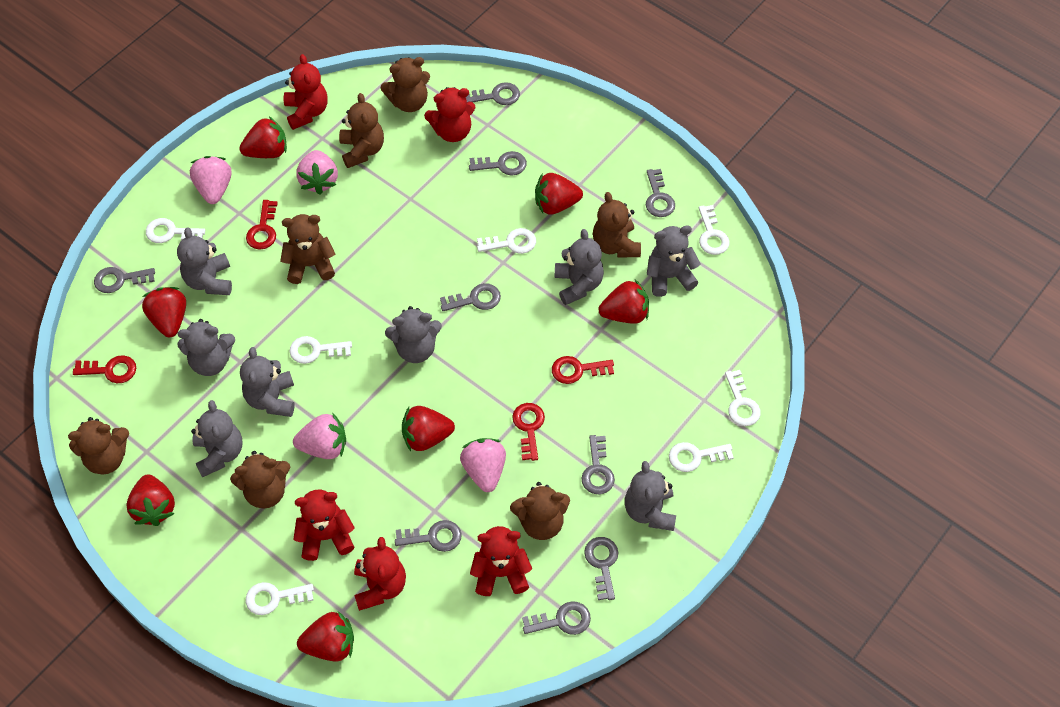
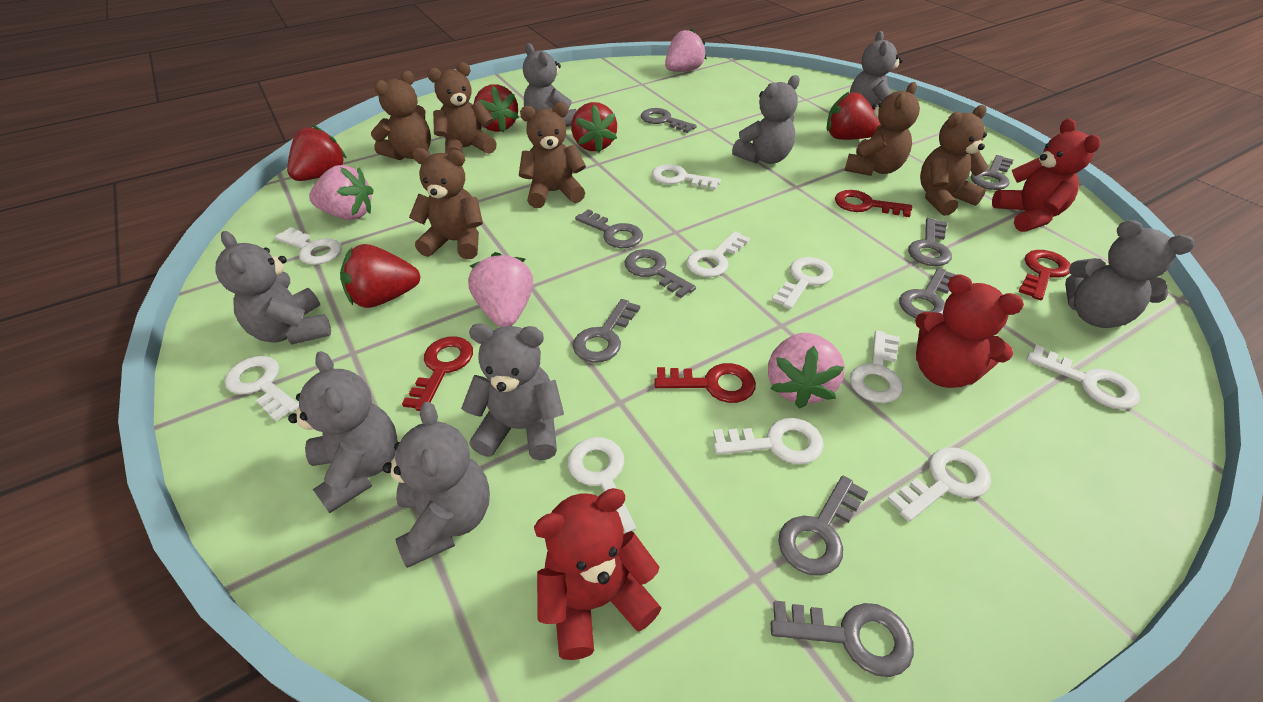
brown teddy bear: [68,417,129,475] [230,451,290,509] [280,214,336,284] [339,93,384,168] [380,57,430,112] [510,482,570,540] [593,192,641,258] = 7 -> [371,71,431,160] [409,148,483,259] [427,62,497,154] [519,102,586,208] [844,82,920,176] [920,105,989,216] = 6
red strawberry: [126,474,175,526] [142,287,186,337] [239,116,287,158] [297,611,354,662] [402,406,455,451] [535,173,583,215] [598,279,649,324] = 7 -> [287,125,347,181] [340,244,421,308] [474,84,519,132] [571,102,617,152] [827,91,881,140] = 5
red teddy bear: [284,54,328,130] [294,489,355,561] [354,537,406,611] [424,87,476,142] [470,526,532,596] = 5 -> [534,488,661,660] [915,274,1024,388] [992,119,1100,232] = 3
white key: [146,218,205,243] [246,582,314,615] [289,336,352,364] [477,228,536,254] [669,442,734,472] [699,205,730,255] [725,370,761,426] = 7 -> [225,356,299,421] [275,227,342,265] [568,437,636,533] [652,164,721,190] [686,231,750,277] [713,418,824,464] [772,257,833,309] [850,331,903,403] [887,447,991,522] [1026,345,1140,409] = 10

